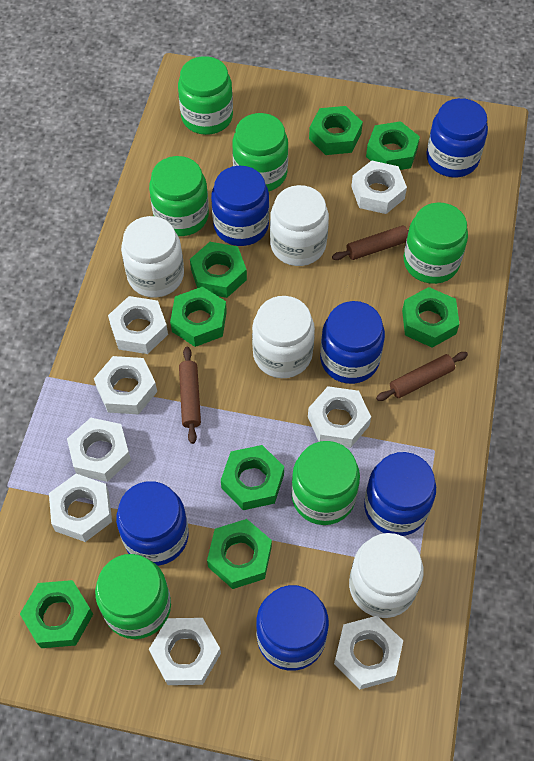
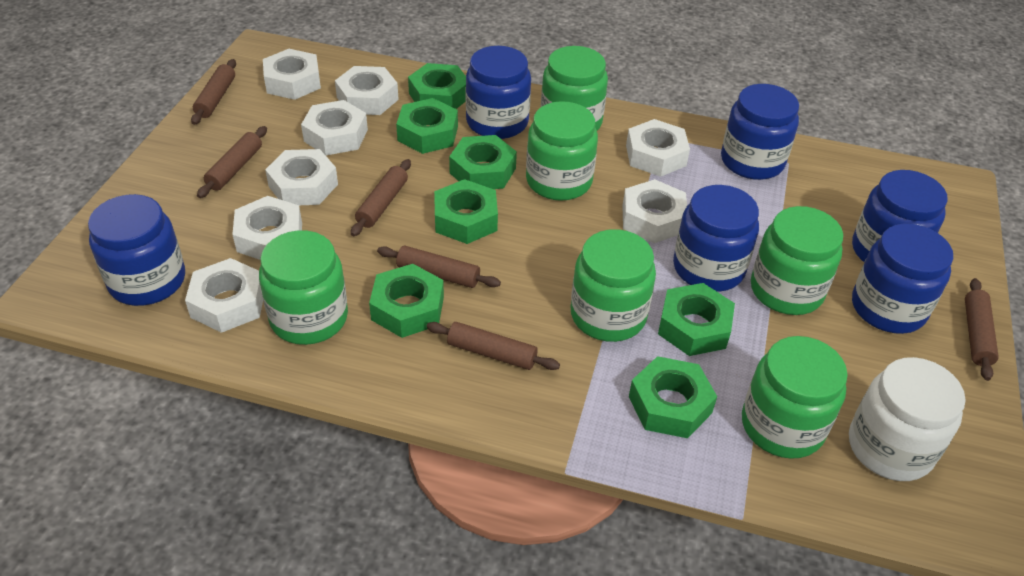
brown rolling pin: [179,347,201,444] [332,226,409,260] [376,352,468,401] = 3 -> [191,59,236,125] [197,126,267,198] [351,159,411,236] [377,246,501,288] [426,322,560,370] [965,278,999,381] = 6
green nut: [20,580,93,648] [170,287,227,347] [190,242,247,298] [207,519,272,589] [221,445,284,510] [309,106,363,155] [366,121,420,170] [402,287,459,348] = 8 -> [369,264,444,338] [396,98,458,154] [408,63,466,109] [434,179,498,244] [449,135,517,189] [629,356,717,438] [658,283,735,356] = 7
white jar: [121,216,184,298] [252,296,315,378] [270,185,329,266] [349,533,424,618] = 4 -> [849,357,966,481] = 1

